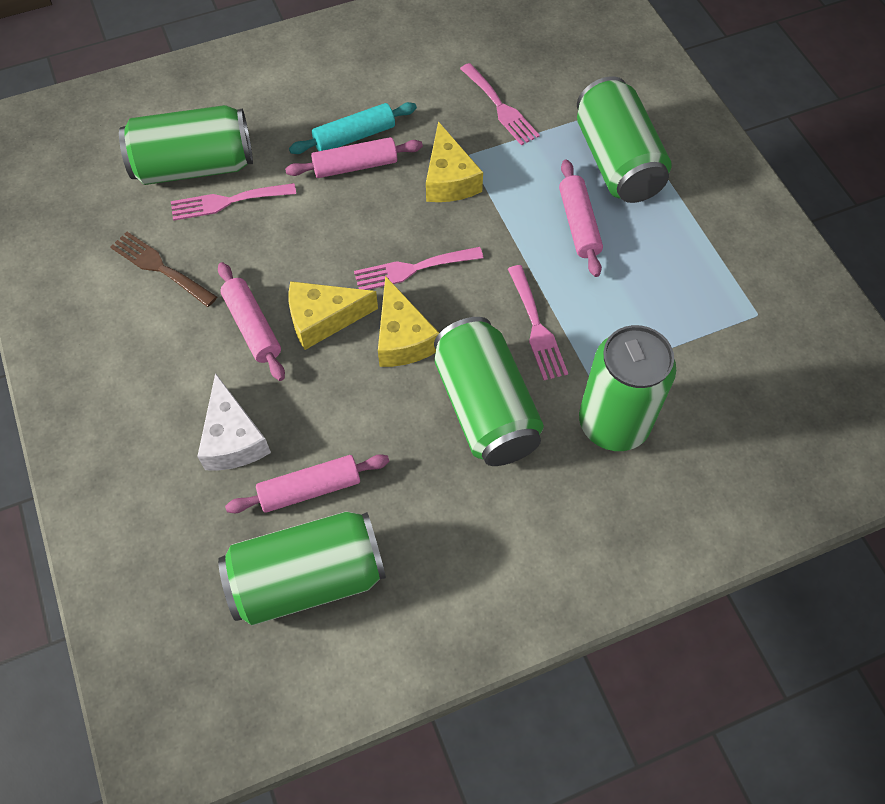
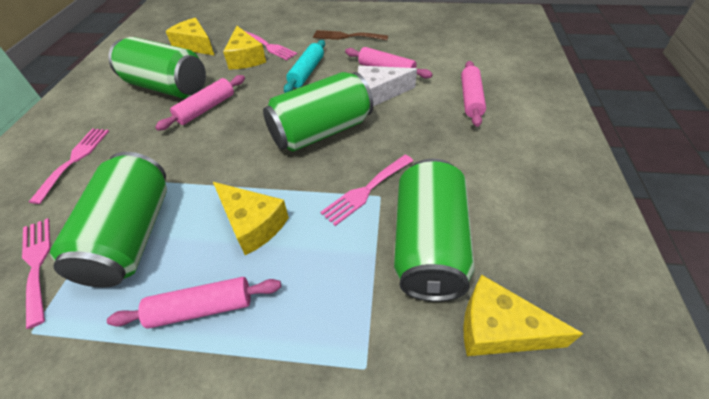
green can: [119,105,253,185] [218,511,386,626] [434,317,544,466] [577,76,672,203] [579,325,676,451] = 5 -> [50,152,167,288] [108,37,206,99] [263,72,373,152] [394,158,474,302] = 4
yellow cheese: [289,281,378,350] [378,276,439,367] [426,121,483,202] = 3 -> [166,18,215,56] [213,182,289,255] [223,26,266,70] [463,275,583,356] = 4

